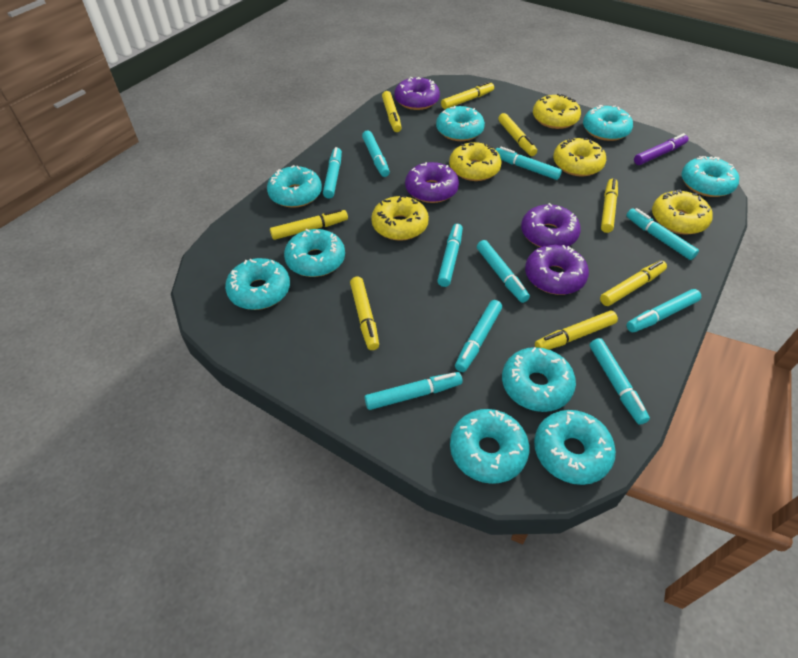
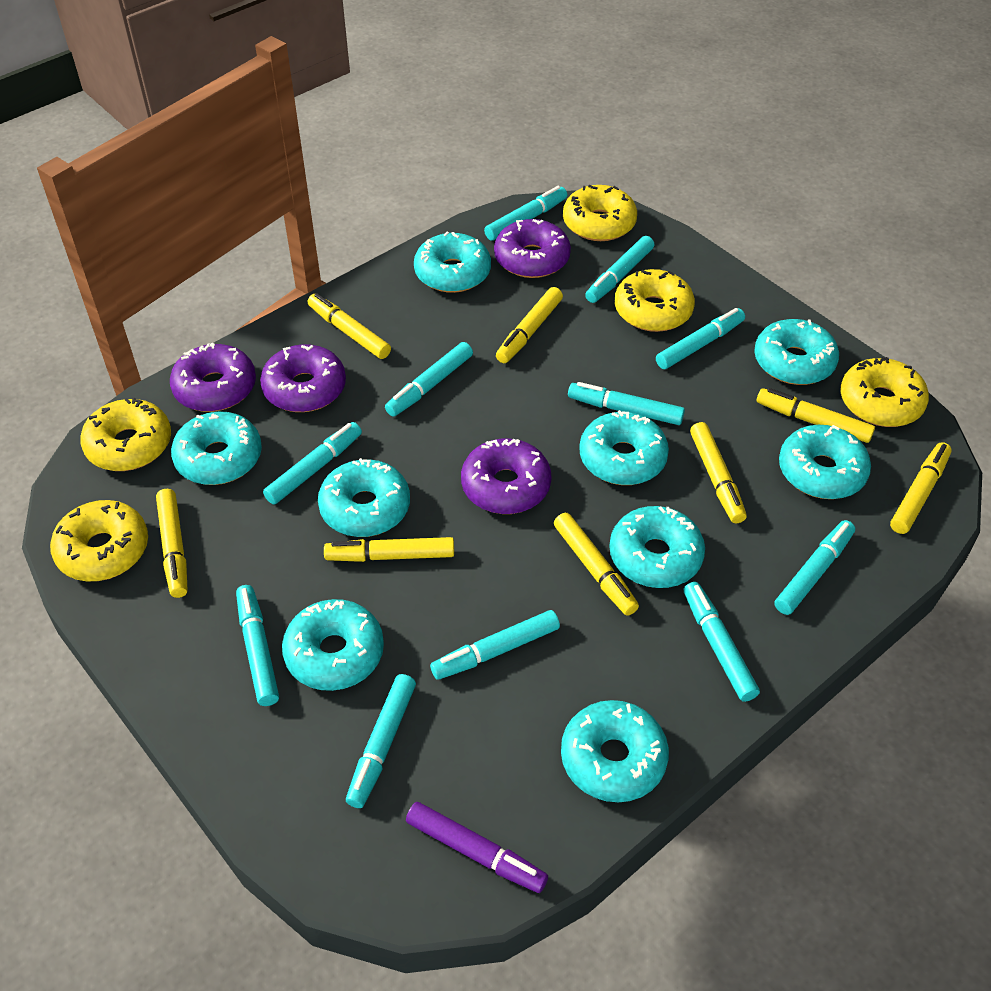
turquoise marker: [323,147,342,199] [362,130,390,177] [365,372,463,410] [437,224,463,287] [455,300,502,372] [477,240,530,303] [495,147,562,180] [589,338,650,425] [626,208,699,260] [627,289,701,332] = 10 -> [236,585,279,706] [263,422,362,505] [346,674,416,808] [385,342,473,417] [430,610,560,680] [484,186,567,241] [568,382,685,425] [585,236,654,303] [656,308,745,369] [684,582,760,702] [774,520,855,615] = 11

